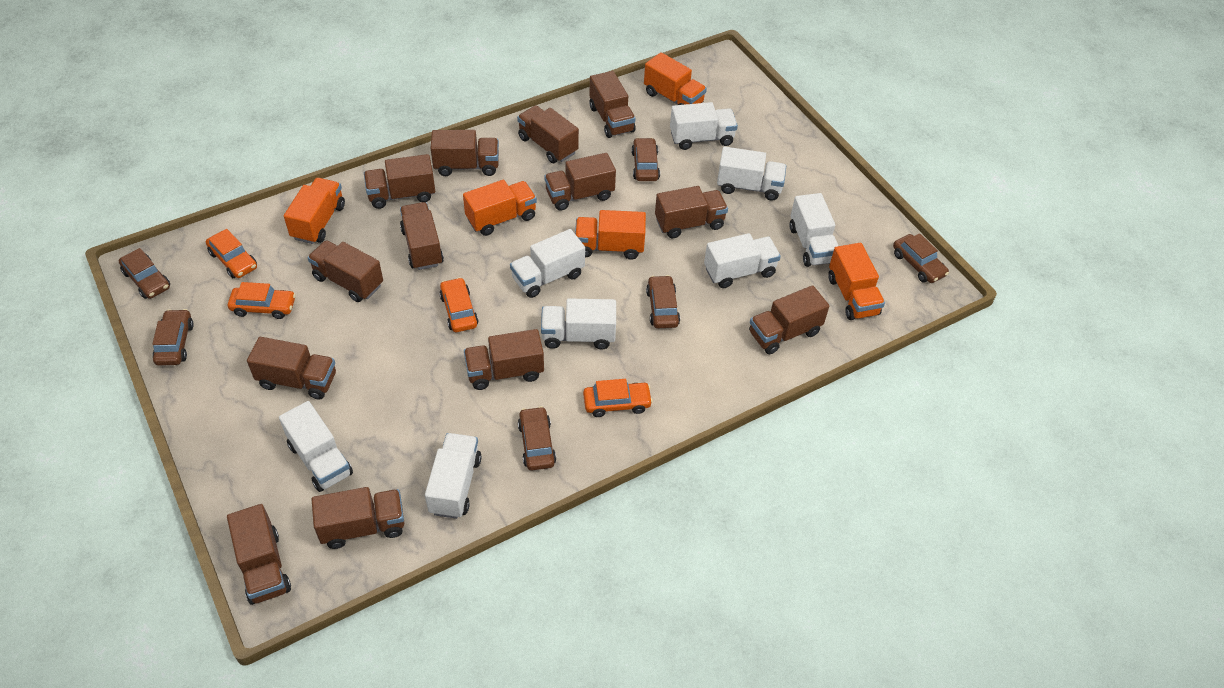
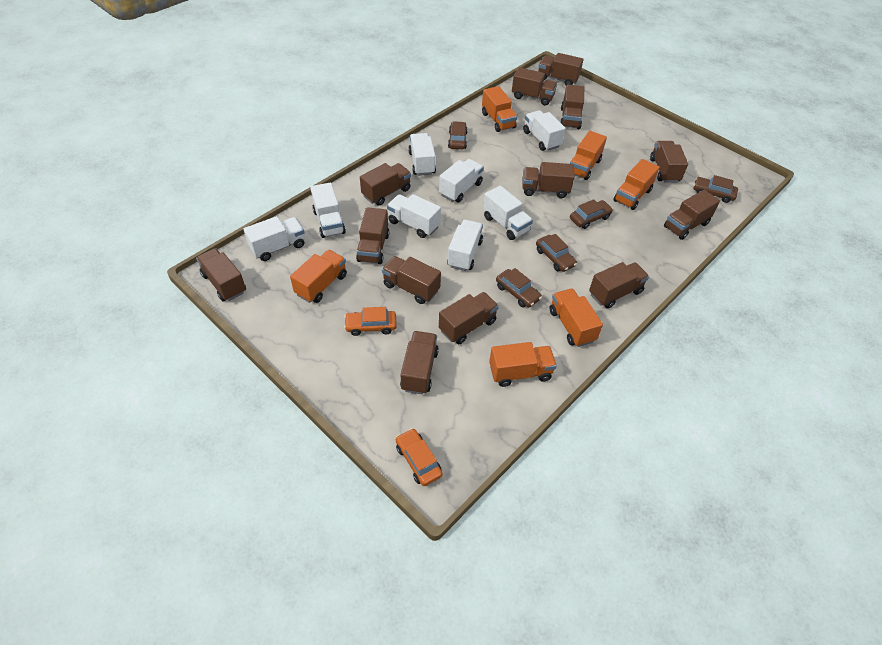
brown car: [119,248,170,299] [152,309,194,366] [518,406,556,471] [631,138,660,181] [646,275,680,328] [893,233,949,283] = 6 -> [448,121,468,149] [496,268,542,307] [536,234,577,272] [570,199,613,229] [694,175,738,203] = 5
orange car: [206,229,257,278] [228,282,296,319] [439,277,479,332] [583,379,653,417] = 4 -> [344,307,397,336] [396,428,443,486] = 2
orange truck: [284,178,345,244] [463,180,537,236] [575,210,646,260] [644,52,707,105] [828,243,885,320] = 5 -> [290,250,347,303] [482,86,518,132] [489,342,557,387] [550,288,603,347] [570,131,607,180] [613,159,660,210] = 6

